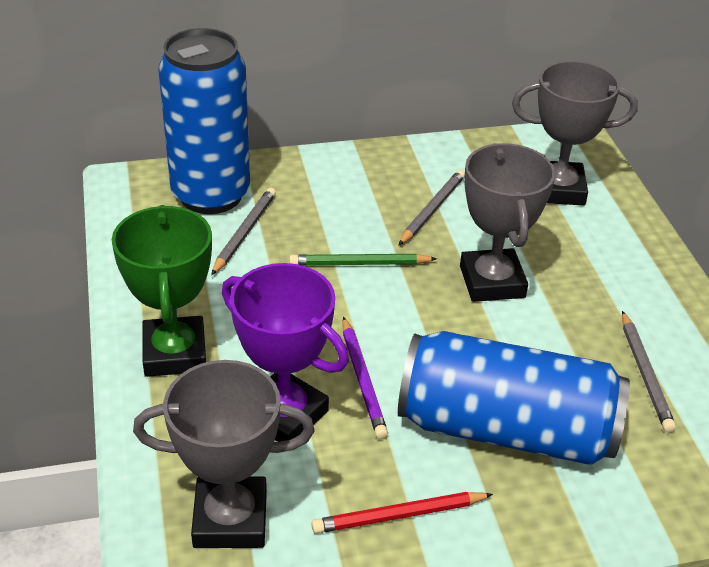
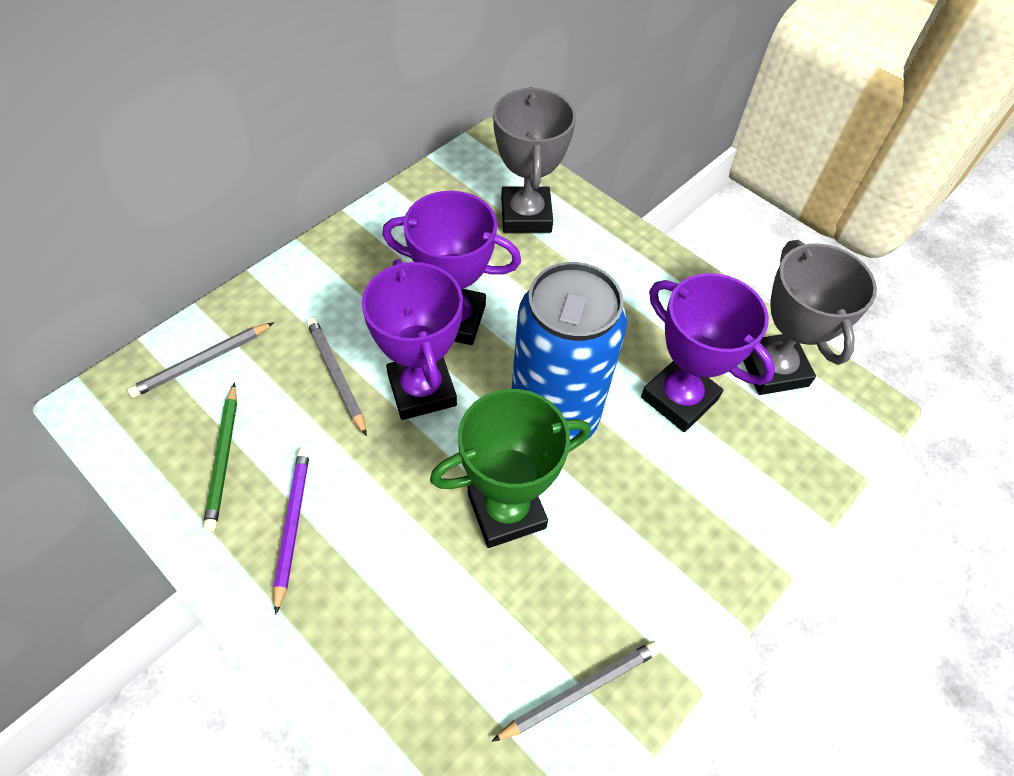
blue can: [158,28,250,214] [398,331,630,465] = 2 -> [512,262,627,441] = 1
grey trophy: [133,360,314,548] [460,143,556,302] [512,61,638,206] = 3 -> [493,87,576,233] [743,240,877,395] = 2
purple trophy: [222,263,349,442] = 1 -> [362,259,463,420] [382,191,521,345] [641,273,775,432] = 3
red pencil: [311,492,493,534] = 1 -> none = 0

